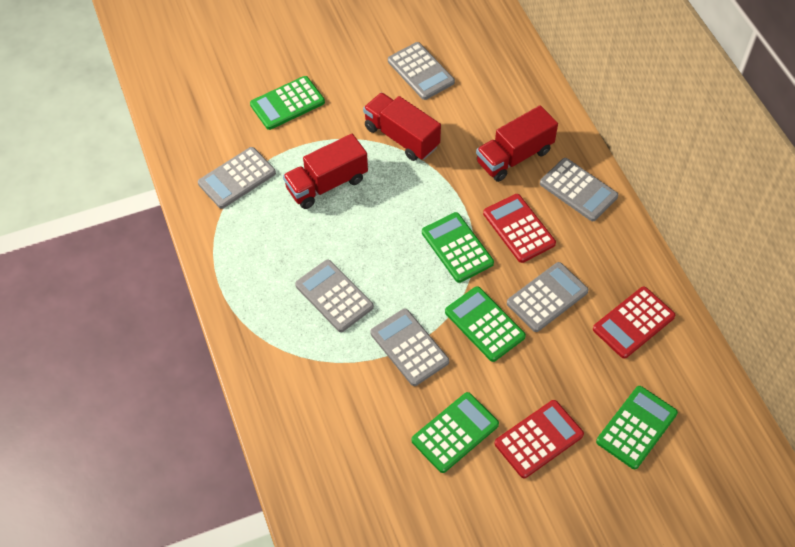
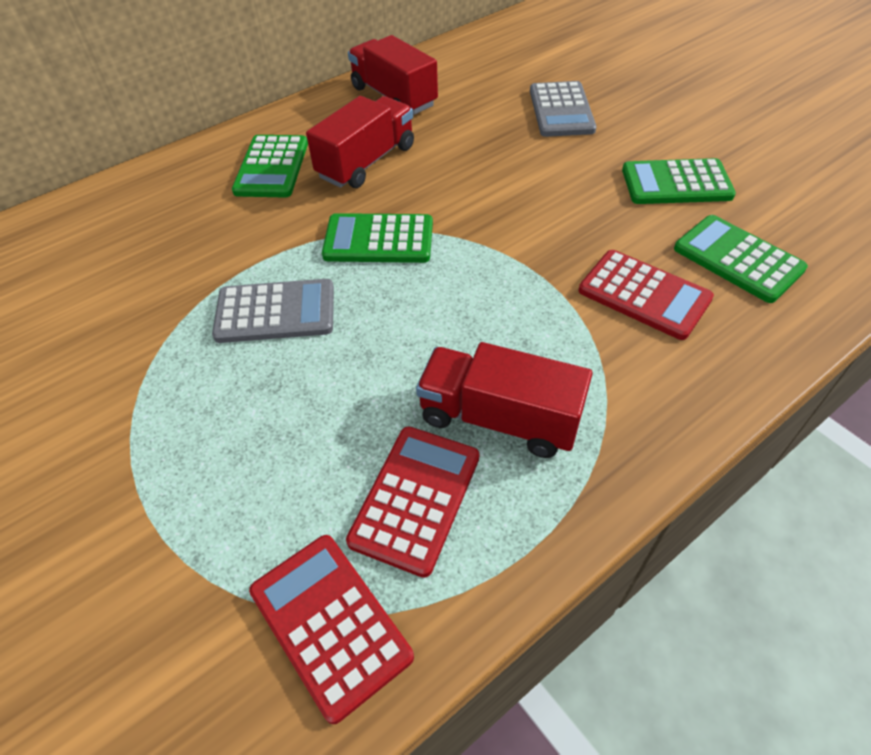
green calculator: [250,76,325,130] [411,392,499,473] [422,212,494,283] [445,286,526,362] [596,386,678,469] = 5 -> [232,135,308,197] [322,213,433,263] [622,158,736,204] [674,215,808,303] = 4
grey calculator: [198,147,276,209] [295,260,374,332] [370,308,449,386] [388,42,455,100] [507,262,589,332] [540,158,618,221] = 6 -> [212,279,334,343] [530,81,596,137] = 2

